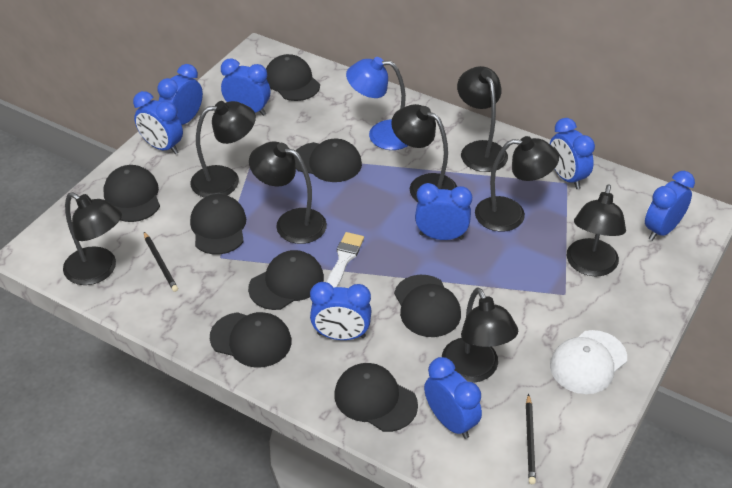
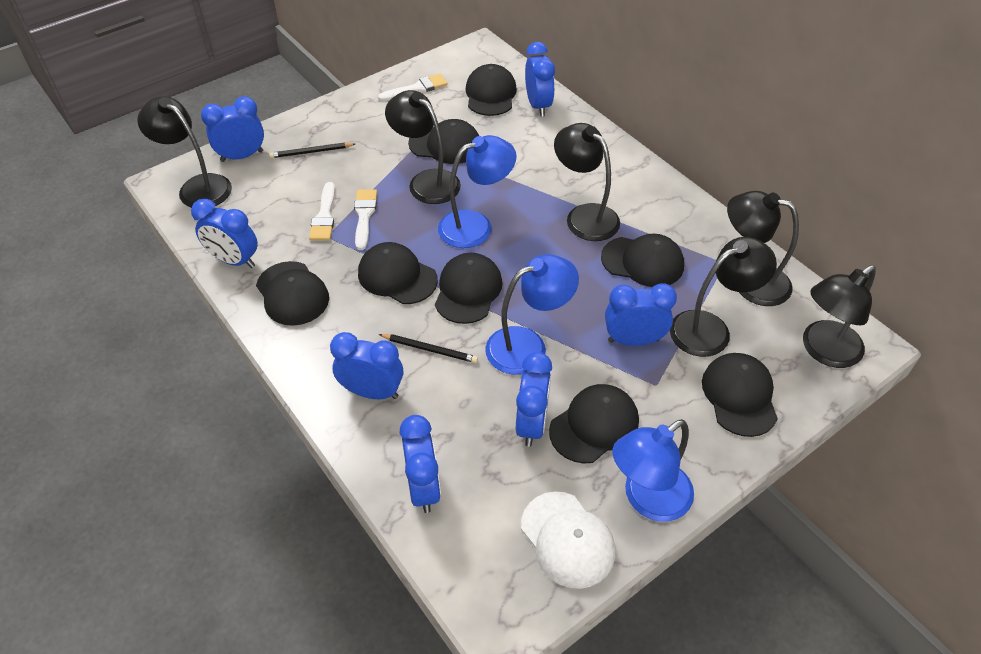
black lamp: [63,192,122,285] [190,101,256,198] [249,142,327,244] [391,104,457,202] [442,287,518,383] [457,66,508,172] [475,136,559,232] [567,184,626,277] = 8 -> [137,96,232,208] [385,90,461,204] [554,123,620,241] [670,237,777,357] [727,191,799,306] [803,265,876,368] = 6
blue clock: [133,91,183,154] [157,64,203,125] [221,58,270,116] [310,282,372,340] [415,183,472,240] [424,357,482,439] [550,118,595,189] [645,171,695,241] = 8 -> [191,199,258,268] [201,96,264,162] [330,332,403,399] [399,415,441,513] [516,352,552,447] [525,42,555,117] [605,283,677,346] = 7
blue lamp: [346,57,408,150] = 1 -> [438,135,516,248] [485,254,579,375] [612,419,694,522] = 3
white brush: [327,232,364,288] = 1 -> [309,182,335,240] [354,189,377,250] [378,74,448,101] = 3

